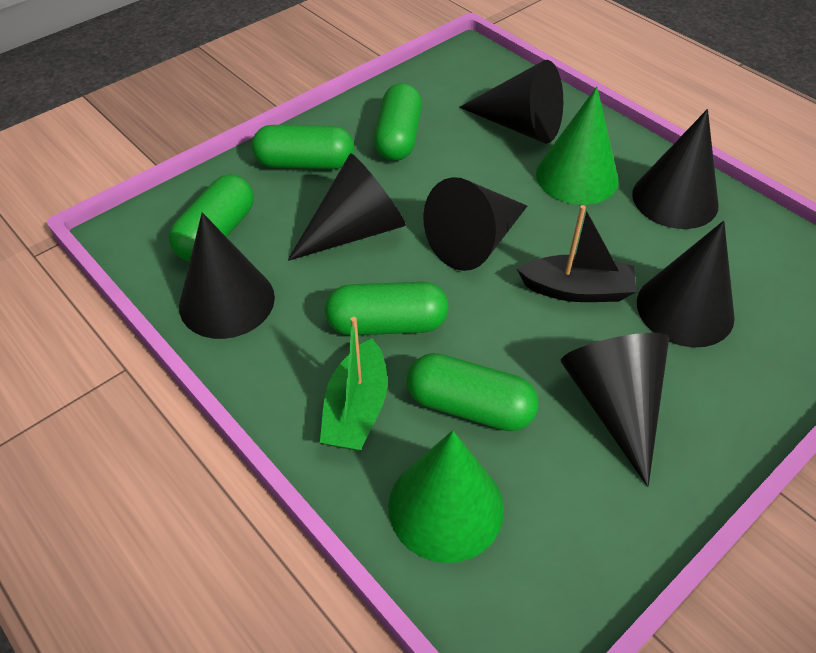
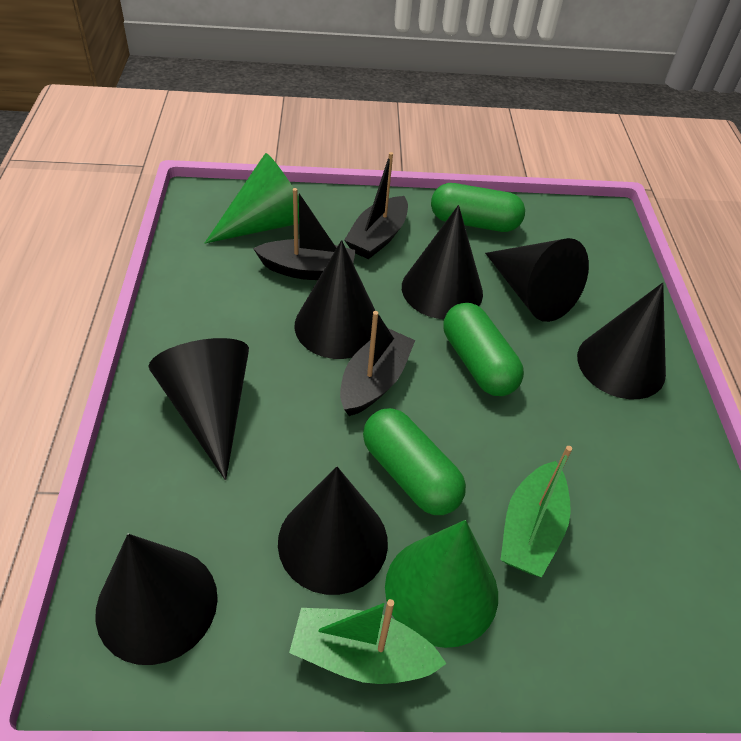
black boat: [517,205,636,302] = 1 -> [253,188,356,280] [340,311,415,416] [344,152,408,259] = 3
green boat: [320,317,388,451] = 1 -> [289,599,447,684] [500,446,572,577] = 2
green capsule: [169,174,254,261] [252,125,354,169] [325,282,449,335] [374,83,422,161] [407,353,539,431] = 5 -> [363,408,466,515] [431,183,525,232] [444,303,524,396] = 3

